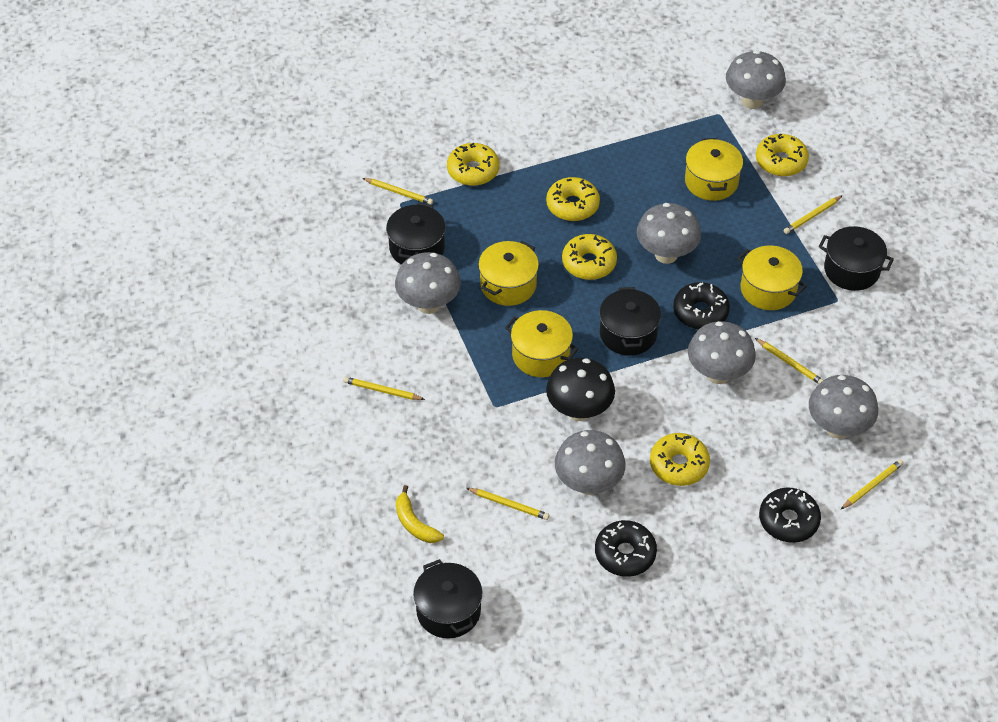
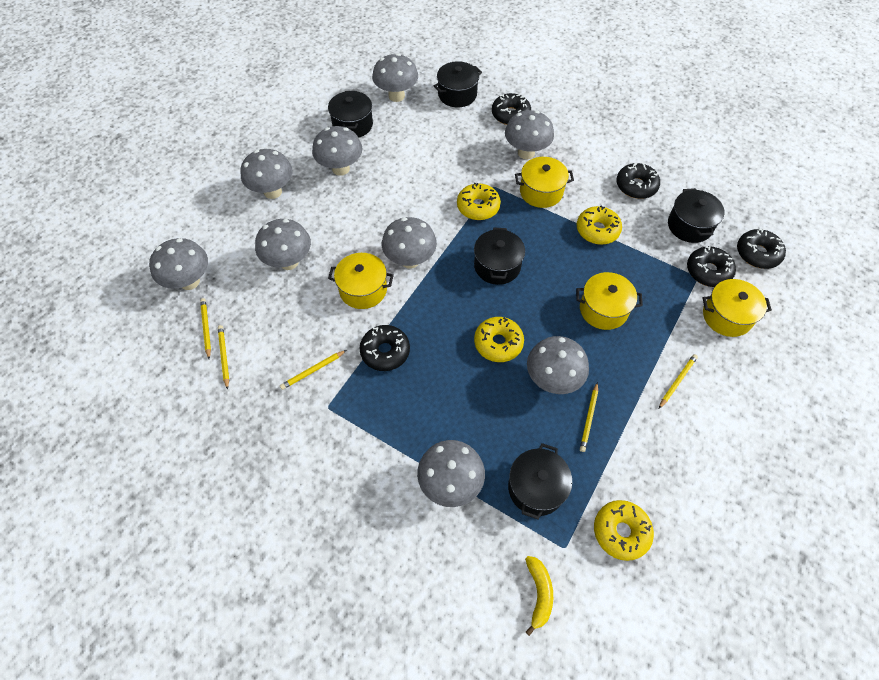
black donut: [595,520,657,577] [673,282,730,329] [759,488,821,543] = 3 -> [359,325,410,371] [492,93,531,125] [616,163,660,199] [687,246,736,287] [737,228,786,269] = 5
black mushroom: [546,358,615,421] = 1 -> none = 0
black pot: [386,203,446,265] [413,559,482,639] [599,287,661,356] [819,226,894,291] = 4 -> [328,91,373,138] [434,61,482,107] [474,227,525,285] [508,443,572,519] [668,188,724,243] = 5
grey mushroom: [395,252,461,314] [555,430,626,495] [637,203,701,264] [688,321,756,384] [726,50,786,109] [809,375,878,439] = 6 -> [149,238,208,290] [241,149,293,199] [255,219,311,270] [312,126,363,176] [372,53,418,102] [382,217,437,268] [417,440,485,507] [505,110,554,159] [527,336,589,394] = 9
yellow donut: [447,143,499,186] [546,177,600,221] [562,234,617,280] [650,433,710,486] [756,134,809,176] = 5 -> [457,183,501,220] [474,317,524,362] [577,206,622,245] [594,500,654,561] = 4
yellow pencil: [343,377,425,400] [362,178,433,205] [467,488,550,520] [755,338,823,384] [784,195,843,234] [840,459,904,510] = 6 -> [200,298,211,359] [218,325,229,390] [280,350,347,390] [580,382,598,452] [659,354,698,409] = 5

